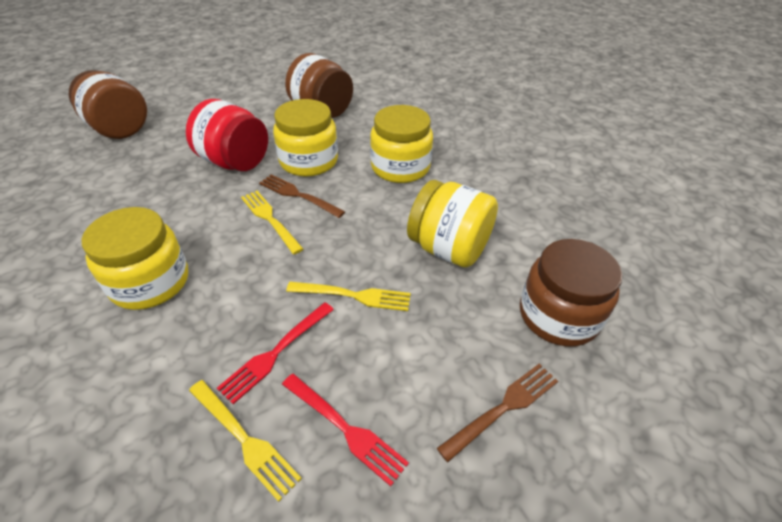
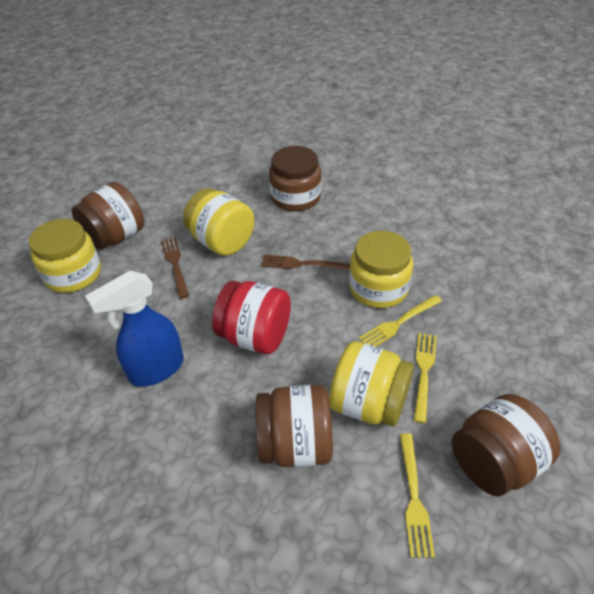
blue spray bottle: none = 0 -> [85,271,184,387] = 1
brown jar: [69,70,147,139] [285,53,353,118] [520,239,622,347] = 3 -> [72,182,144,250] [256,385,333,467] [269,146,322,211] [452,394,560,496] = 4
red fork: [217,302,334,404] [282,374,409,486] = 2 -> none = 0

